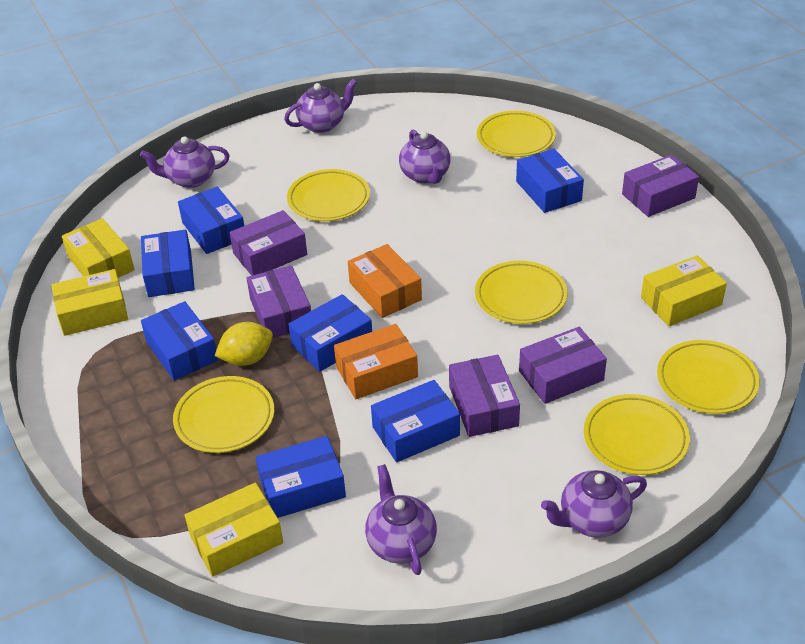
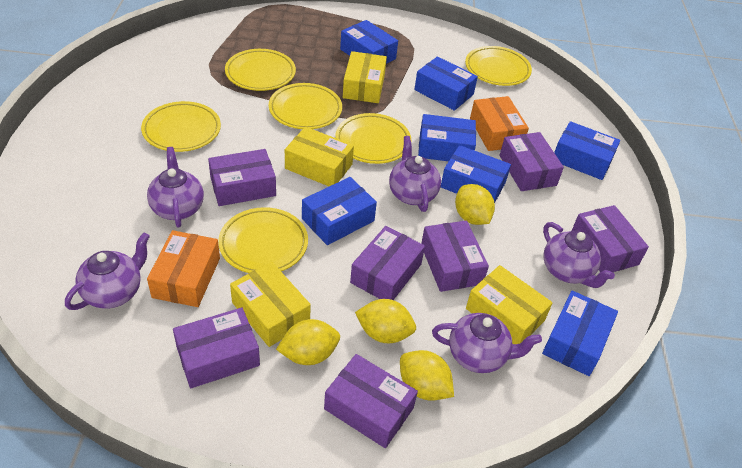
purple box: [230,210,307,276] [247,265,311,338] [449,355,520,437] [519,327,607,404] [622,155,699,217] = 5 -> [173,308,260,389] [208,149,276,206] [324,354,418,448] [350,226,425,300] [421,221,489,292] [500,132,564,191] [572,205,649,272] = 7
yellow lemon: [215,322,273,366] = 1 -> [276,319,340,365] [355,299,416,343] [400,350,454,401] [455,184,495,225] = 4

